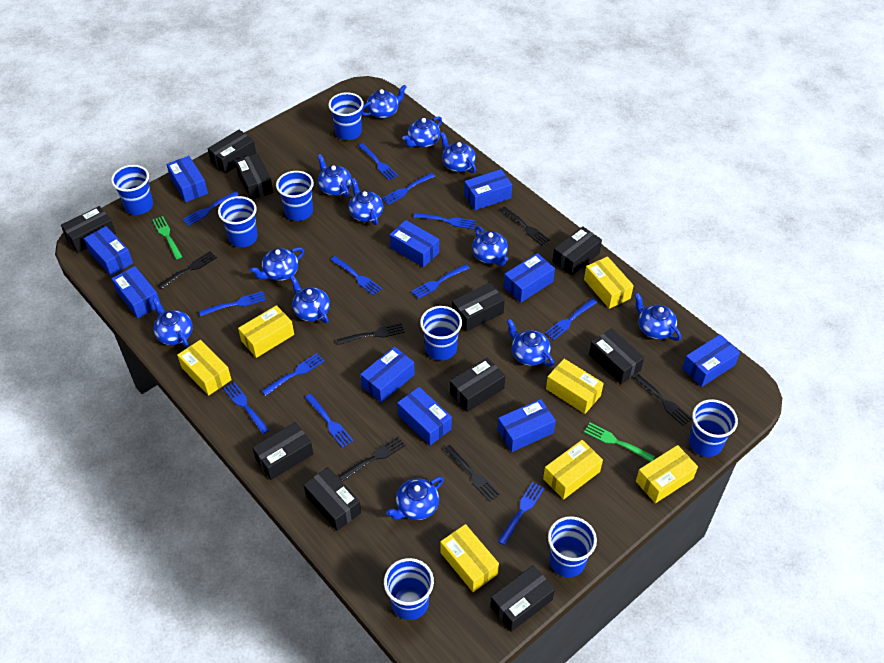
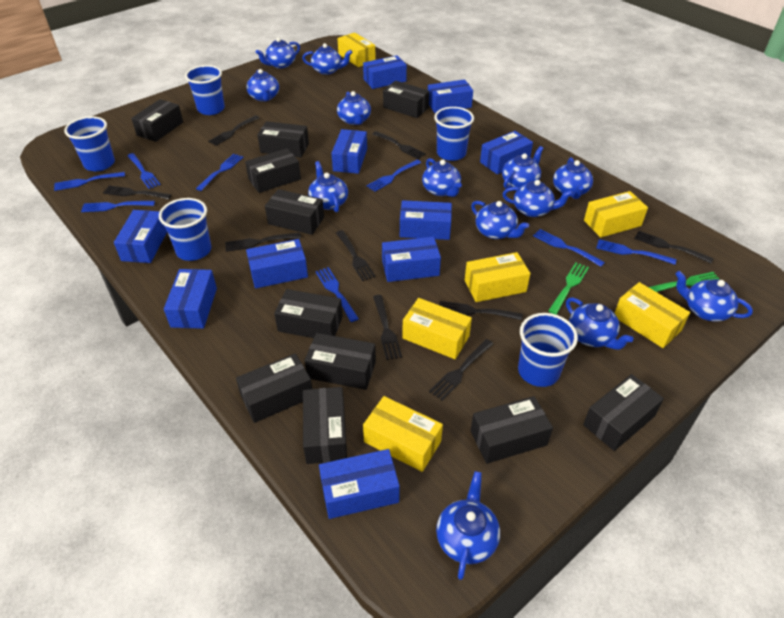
black box: [61,206,116,253] [208,130,256,174] [235,154,273,200] [252,422,313,480] [304,467,361,531] [450,357,505,412] [452,282,505,332] [490,565,555,632] [552,226,602,276] [589,328,644,384] = 10 -> [131,99,183,142] [236,353,312,423] [245,148,301,193] [257,121,309,157] [265,189,324,235] [274,289,343,338] [303,387,347,464] [305,333,376,390] [383,81,430,118] [471,396,553,464] [583,374,664,451] = 11
black fork: [158,251,217,289] [337,323,405,345] [338,436,406,481] [444,445,500,502] [500,207,550,246] [634,374,692,426] = 6 -> [103,185,171,199] [208,115,260,146] [225,233,301,252] [336,230,376,281] [372,131,426,159] [373,295,402,360] [429,339,493,401] [439,301,523,320] [634,231,714,263] = 9
blue cup: [111,165,153,215] [218,196,258,247] [276,171,314,221] [328,92,364,140] [384,558,434,620] [420,306,462,360] [548,516,597,577] [689,399,738,457] = 8 -> [64,116,115,171] [159,198,211,261] [185,65,225,115] [434,107,474,161] [518,313,578,387] = 5
blue fork: [183,191,239,226] [199,291,266,316] [223,382,269,434] [262,353,324,396] [305,394,354,448] [331,256,382,295] [358,143,398,180] [382,173,435,205] [411,264,470,299] [414,213,476,229] [498,482,545,545] [545,298,598,340] = 12 -> [54,172,125,191] [81,201,155,212] [127,153,161,189] [196,154,243,191] [315,267,359,322] [367,160,421,192] [533,229,605,267] [597,239,676,265] = 8
blue teapot: [153,298,193,347] [250,247,304,281] [290,275,330,323] [318,154,352,197] [348,178,383,225] [361,85,407,119] [386,477,444,520] [403,116,442,147] [440,132,476,173] [472,226,508,266] [507,319,554,367] [634,293,681,341] = 12 -> [246,69,279,102] [256,37,300,68] [302,43,353,75] [308,161,348,212] [337,91,371,125] [422,158,462,197] [436,471,500,580] [471,201,529,239] [502,146,544,189] [503,180,573,217] [553,157,593,199] [566,297,633,350] [675,271,753,322] = 13
yellow box: [177,340,232,396] [238,305,294,358] [440,524,499,592] [543,440,603,500] [546,359,604,414] [584,256,634,309] [636,445,698,503] = 7 -> [337,33,376,67] [363,396,443,472] [402,298,472,359] [465,252,530,302] [584,191,648,238] [614,282,690,348] = 6

